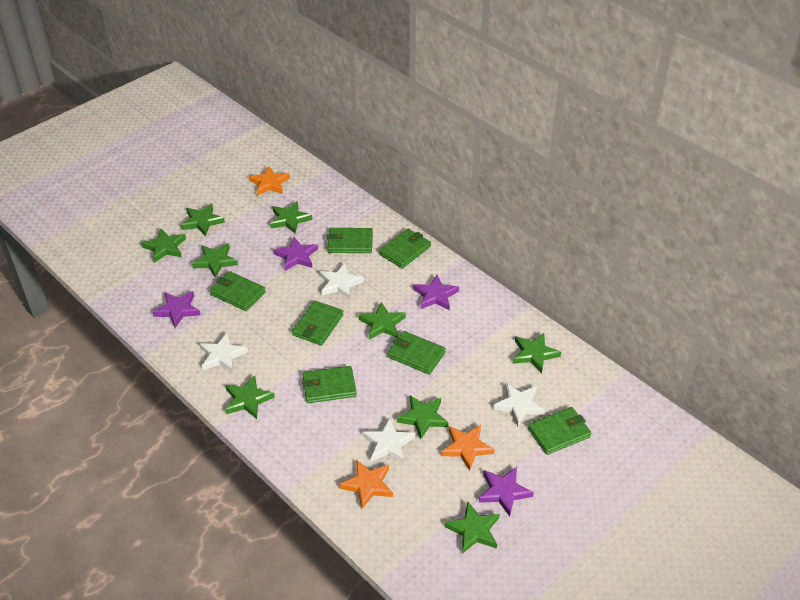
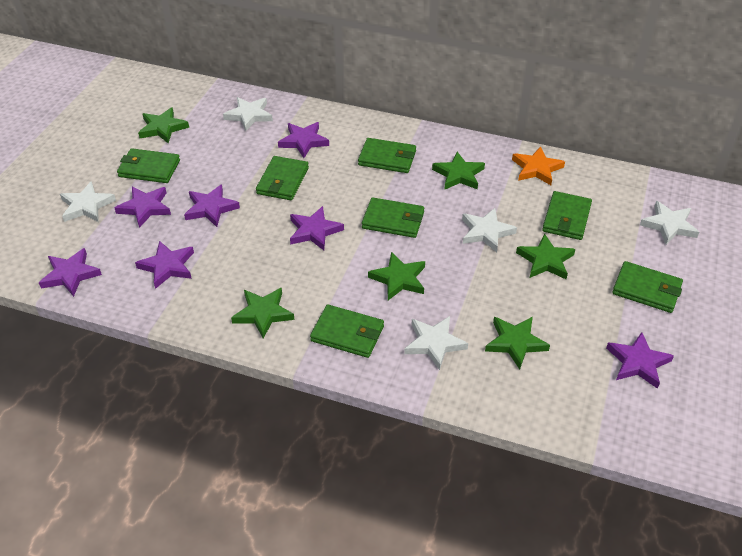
green star: [141,229,186,263] [181,204,225,236] [192,243,238,278] [226,376,275,419] [270,201,312,233] [359,302,406,340] [397,395,449,439] [444,502,500,554] [513,333,561,373] = 9 -> [138,107,189,143] [231,288,294,339] [368,252,425,300] [432,152,485,190] [485,317,550,369] [516,233,575,279] = 6
orange star: [249,166,290,196] [339,460,393,509] [441,425,495,471] = 3 -> [512,147,565,185] = 1
purple star: [152,291,201,328] [273,237,318,271] [413,275,459,311] [479,467,534,517] = 4 -> [39,248,102,297] [115,187,171,228] [135,241,194,289] [184,184,240,227] [278,122,329,158] [290,206,344,250] [606,332,674,389] = 7
white star: [199,333,248,373] [319,264,364,299] [363,417,415,463] [493,383,545,427] = 4 -> [60,181,116,222] [223,97,273,131] [404,316,468,370] [462,208,517,252] [640,201,699,245] = 5

